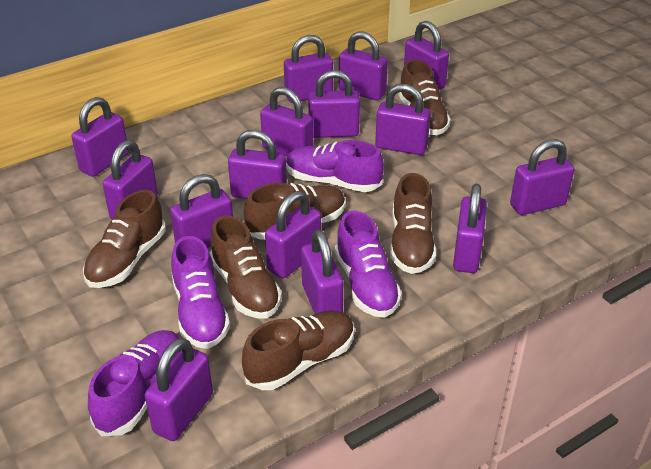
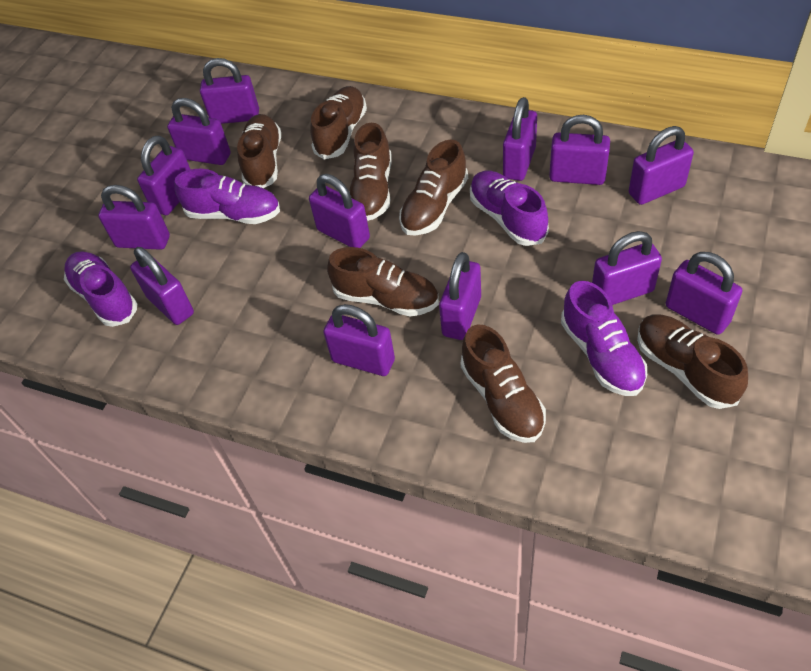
brown shoe: [83,190,166,288] [210,215,282,319] [242,310,355,390] [244,183,346,240] [390,173,436,274] [398,59,451,136] = 6 -> [237,114,281,188] [311,86,367,160] [327,247,439,317] [350,123,392,221] [399,140,468,236] [460,325,546,443] [637,315,748,409] = 7
purple padlock: [71,97,129,177] [103,140,158,220] [145,338,213,441] [170,174,233,248] [228,130,287,199] [260,87,313,156] [265,191,321,278] [284,35,333,103] [301,230,343,314] [308,70,360,138] [339,31,388,101] [375,84,431,155] [404,21,449,90] [453,184,487,273] [510,139,574,215] = 15 -> [98,185,170,250] [130,247,194,325] [137,135,191,215] [167,98,231,165] [200,58,259,124] [309,174,370,248] [323,304,395,376] [439,252,481,340] [503,97,537,181] [549,115,610,185] [592,231,662,305] [629,126,694,205] [666,252,742,335] = 13

